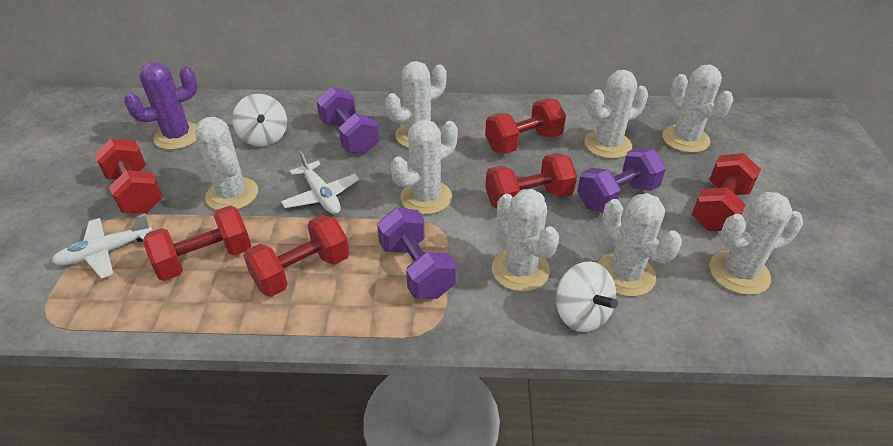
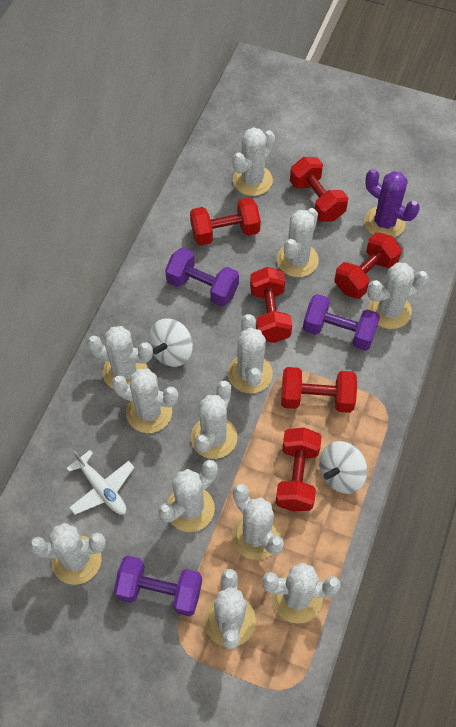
white cactus: [195,117,258,210] [385,61,447,148] [391,119,458,215] [492,189,559,292] [585,70,648,159] [598,193,682,297] [662,65,734,153] [709,192,803,295] = 8 -> [29,523,106,585] [87,326,153,389] [112,369,179,433] [158,460,218,532] [191,380,237,459] [204,569,256,649] [228,314,273,393] [232,127,275,196] [232,484,284,560] [262,563,341,624] [277,208,319,277] [367,263,429,329] = 12
white plane: [52,214,153,279] [281,151,359,214] = 2 -> [66,450,135,515] = 1

